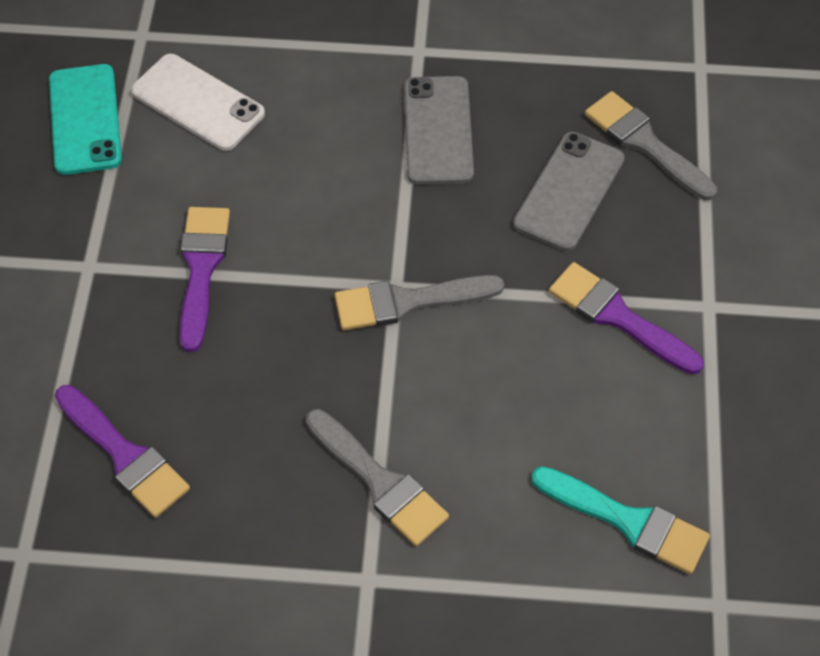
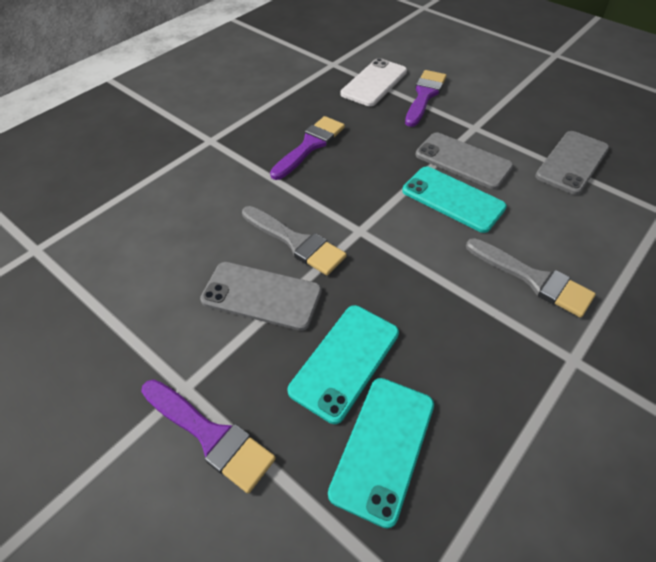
grey brush: [306,409,449,546] [335,275,504,330] [585,91,717,200] = 3 -> [242,206,347,275] [466,238,596,317] = 2
grey phone: [404,76,474,184] [513,132,625,251] = 2 -> [200,262,322,331] [415,132,513,189] [535,131,609,195] = 3
turquoise brush: [531,466,710,574] = 1 -> none = 0
turquoise phone: [49,64,122,175] = 1 -> [288,305,399,424] [328,378,434,528] [402,166,507,233] = 3

